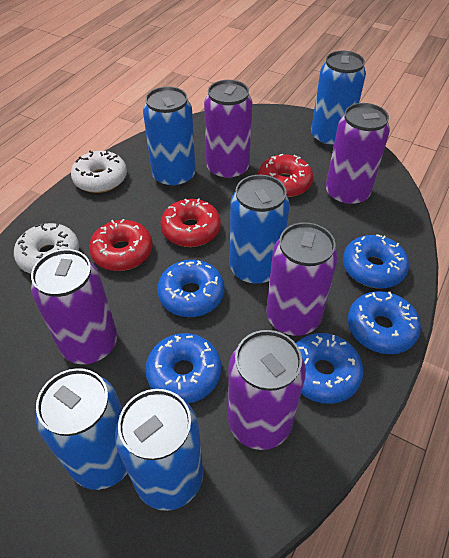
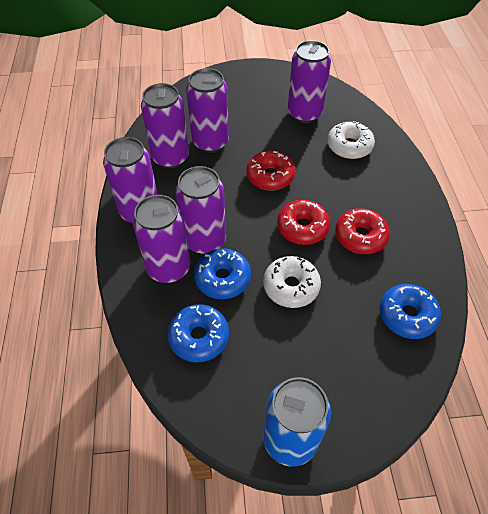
blue can: [35,368,128,490] [115,389,203,511] [143,86,196,188] [230,175,290,285] [311,51,366,148] = 5 -> [263,377,331,467] = 1
blue donut: [145,333,221,403] [157,260,225,317] [296,333,364,404] [343,234,409,288] [348,291,421,354] = 5 -> [168,304,229,362] [194,248,251,299] [380,284,441,339] = 3
purple can: [31,249,117,364] [204,80,253,181] [228,330,306,450] [266,222,338,336] [326,103,390,207] = 5 -> [103,137,158,223] [133,195,190,283] [141,83,189,169] [176,166,226,254] [186,68,229,153] [288,40,331,123] = 6

